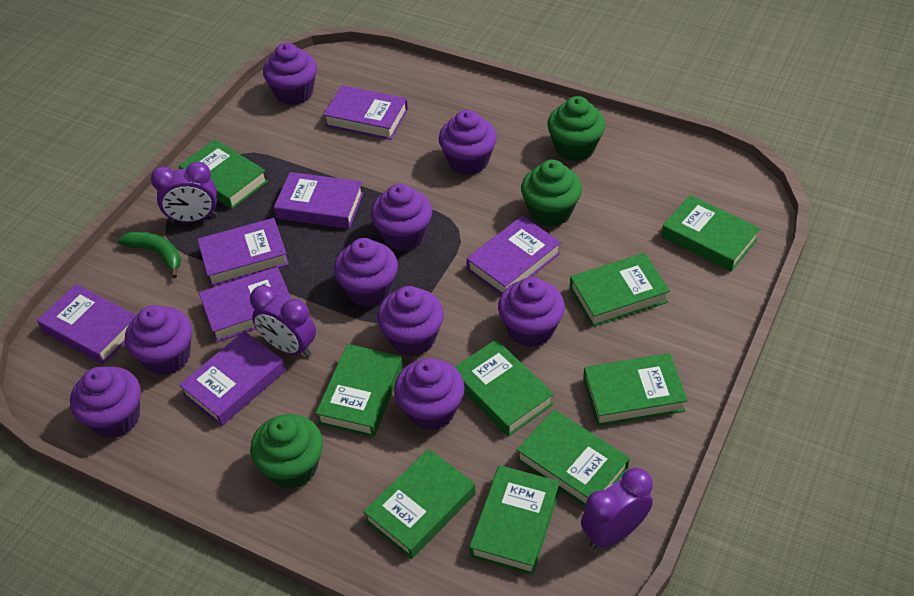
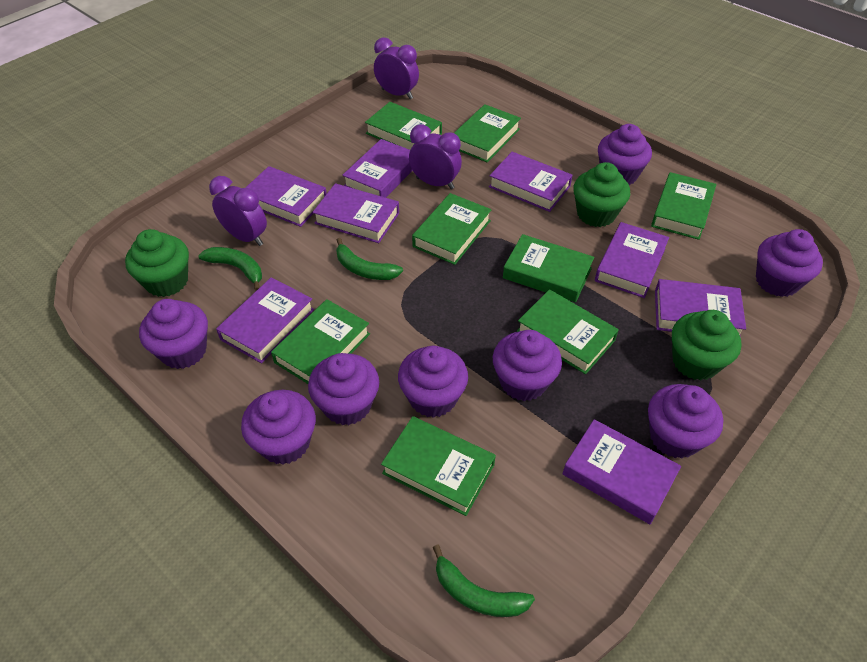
green banana: [118,231,181,278] = 1 -> [198,247,262,291] [336,238,403,280] [433,544,535,617] = 3
green book: [179,139,268,209] [316,344,403,437] [363,448,476,559] [455,339,554,437] [469,465,560,575] [517,409,630,507] [570,253,670,327] [583,353,688,426] [661,195,760,272] = 9 -> [271,299,370,384] [365,102,442,150] [381,416,496,516] [412,193,492,265] [454,104,521,162] [503,234,594,302] [517,289,619,374] [651,172,716,240] = 8
purple book: [37,284,137,364] [179,331,286,426] [197,218,289,287] [199,267,291,343] [274,172,363,229] [323,85,408,140] [466,216,561,295] = 7 -> [216,277,314,363] [245,166,327,227] [313,183,399,243] [342,139,413,198] [489,152,573,212] [562,419,681,524] [595,222,669,298] [655,279,746,335] = 8
purple cupcake: [70,366,141,438] [125,305,192,375] [263,43,317,105] [334,238,398,307] [371,184,432,251] [377,286,444,356] [394,358,465,431] [439,110,497,175] [498,277,565,348] = 9 -> [139,299,208,369] [241,390,316,465] [308,353,379,425] [398,346,468,418] [493,330,562,401] [598,124,652,185] [648,384,723,459] [756,229,823,297] = 8

